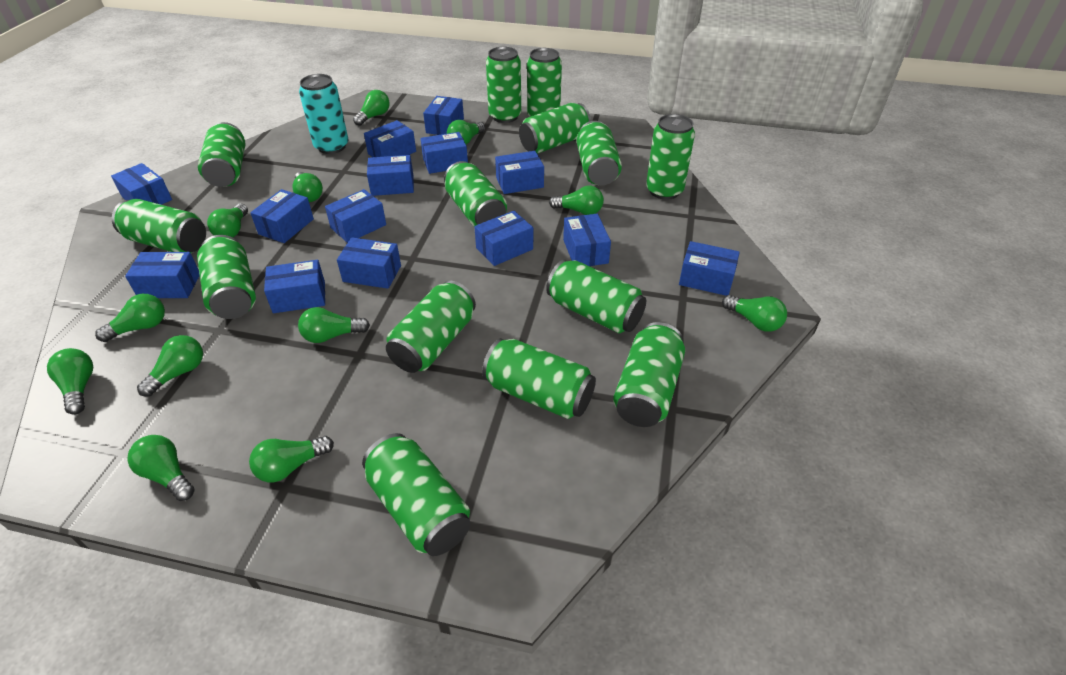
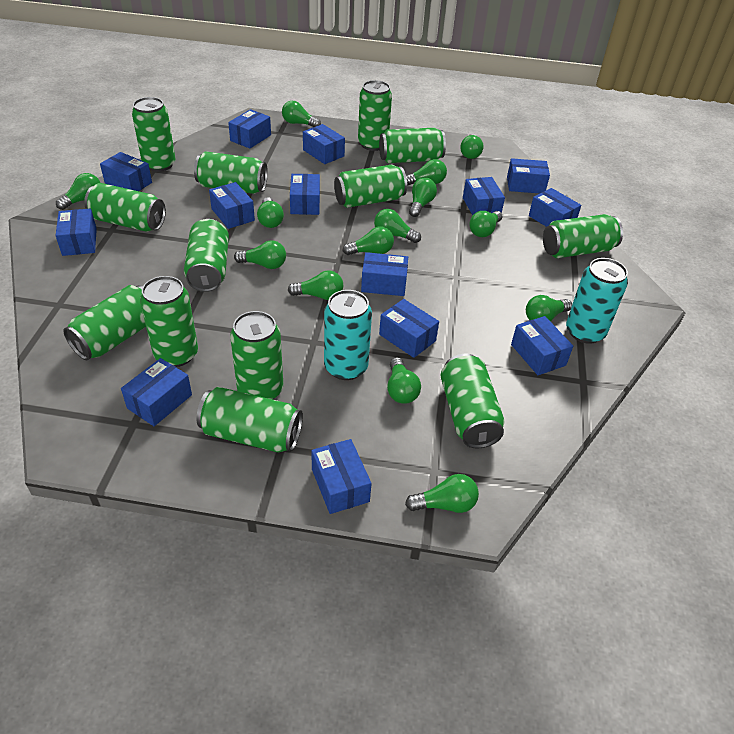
green can: [112,199,206,253] [197,235,256,319] [198,122,246,187] [362,433,471,556] [386,281,476,373] [444,161,507,226] [482,338,596,419] [486,47,521,123] [519,103,591,154] [527,48,562,117] [546,260,646,333] [577,121,622,185] [613,322,685,427] [646,114,695,200] = 14 -> [63,285,146,360] [84,183,166,232] [132,97,175,172] [140,276,198,367] [184,219,229,292] [194,151,268,194] [196,387,303,452] [230,311,283,400] [334,165,407,208] [358,80,392,151] [379,128,446,163] [440,353,504,448] [543,214,623,258] = 13
green light bulb: [47,348,93,415] [95,294,165,342] [127,435,195,501] [137,335,203,397] [207,204,248,238] [249,436,334,482] [292,172,323,202] [298,307,370,343] [353,90,390,126] [447,120,485,145] [549,186,604,215] [722,295,787,332] = 12 -> [56,173,100,210] [234,241,286,269] [257,197,284,228] [282,101,321,127] [288,270,343,300] [343,226,394,255] [374,209,421,243] [387,357,421,404] [405,474,479,513] [406,159,447,186] [409,178,437,217] [460,135,483,159] [469,211,502,237] [526,295,572,322] = 14
turquoise can: [299,74,348,154] = 1 -> [324,290,372,380] [566,258,628,344] = 2

